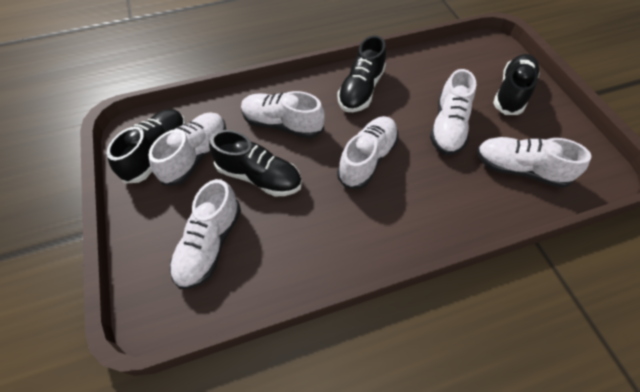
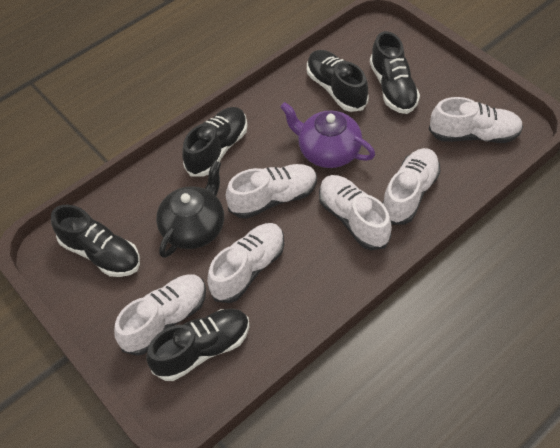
black shoe: [107,109,186,184] [209,130,302,196] [337,35,386,112] [493,54,540,115] = 4 -> [51,205,140,277] [146,309,249,381] [182,107,248,177] [307,50,369,112] [370,31,420,114] = 5
black teapot: none = 0 -> [156,160,224,258] = 1
purple teapot: none = 0 -> [280,102,375,168] = 1

